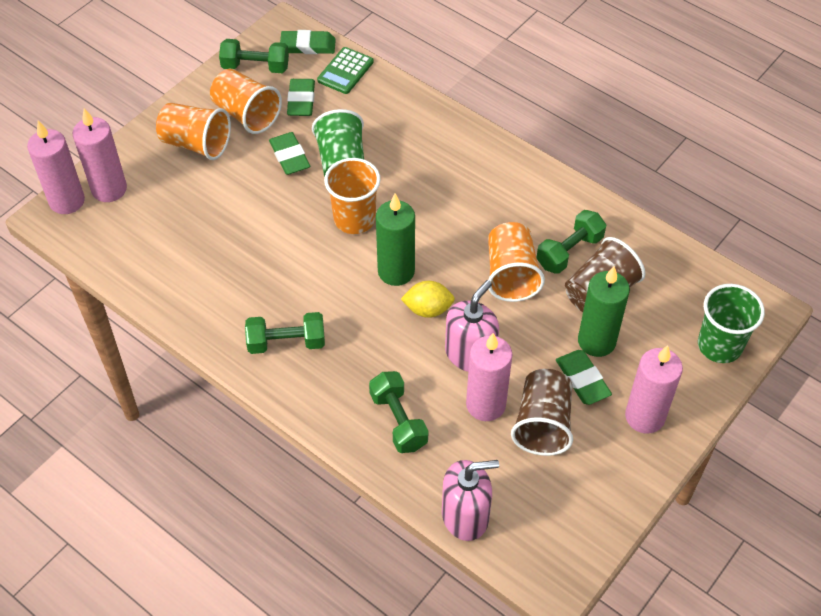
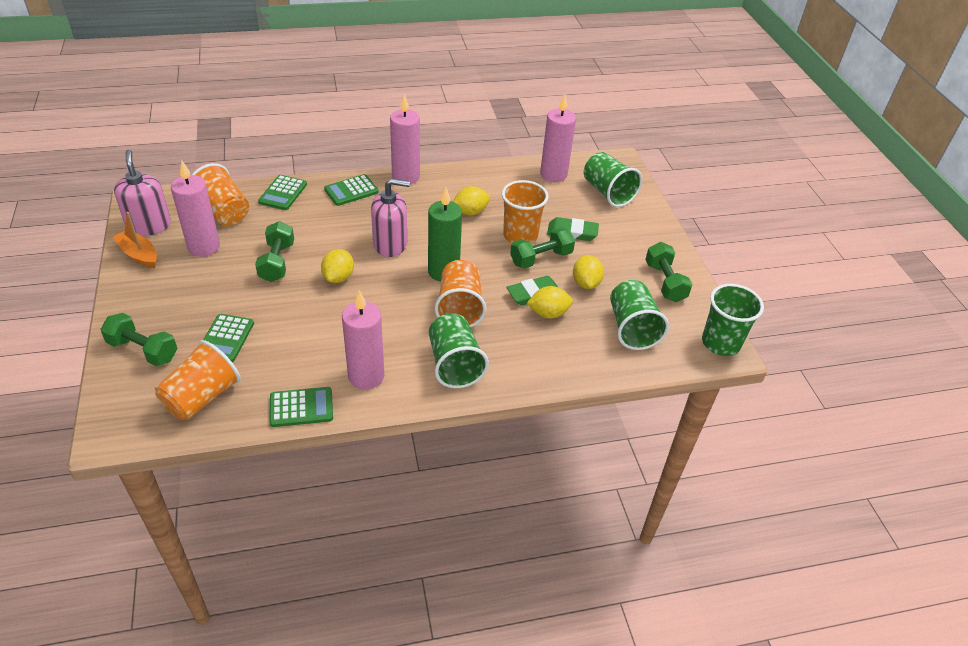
brown cup: [511,369,573,456] [565,237,645,312] = 2 -> none = 0
green calculator: [317,47,374,94] = 1 -> [203,314,254,362] [258,175,307,210] [269,387,333,427] [324,174,379,206] = 4
green candle: [376,194,415,286] [578,266,630,357] = 2 -> [428,187,462,282] = 1
green cup: [312,109,364,177] [698,284,765,363] = 2 -> [429,313,489,388] [584,152,642,207] [610,280,669,350] [702,284,764,356] = 4
green eraser: [269,132,310,175] [280,30,336,54] [287,79,315,116] [556,350,612,405] = 4 -> [506,276,558,306] [547,217,599,241] = 2
orange boat: none = 0 -> [113,212,157,268] = 1
yellow lemon: [401,281,455,318] = 1 -> [321,249,354,283] [453,186,490,215] [527,286,573,318] [573,255,604,289] = 4

